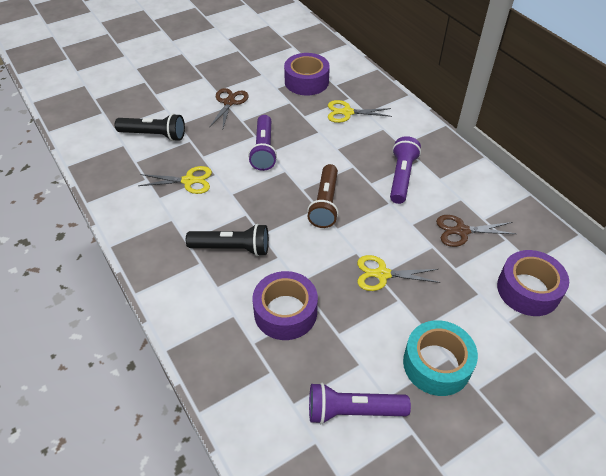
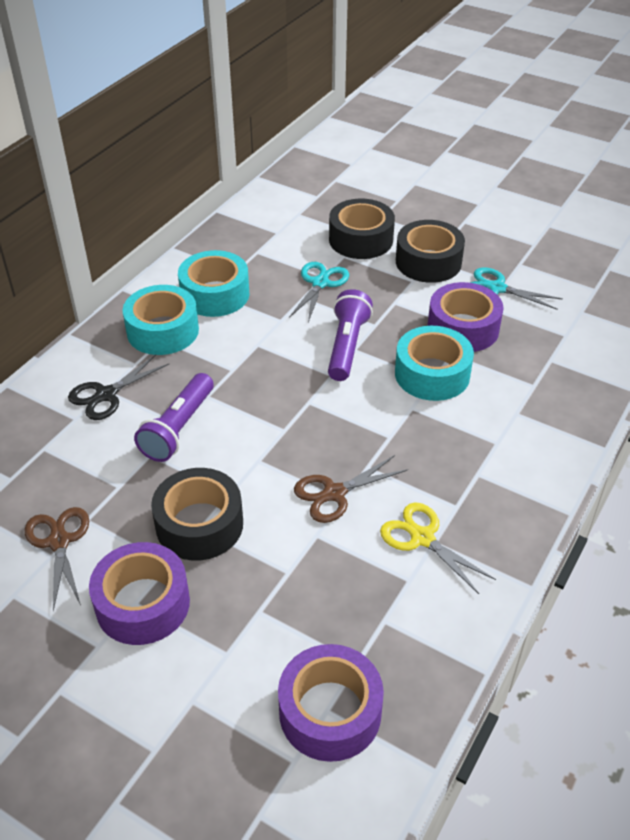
black flashlight: [115,113,185,141] [186,224,269,256] = 2 -> none = 0
black scissors: none = 0 -> [68,355,169,420] = 1
black tape: none = 0 -> [151,468,243,561] [329,199,395,259] [396,220,465,283] = 3
brown flashlight: [307,164,339,228] = 1 -> none = 0
purple flashlight: [248,115,277,171] [309,383,411,424] [390,136,421,204] = 3 -> [134,373,214,462] [328,289,373,381] = 2
turquoise scissors: none = 0 -> [289,262,349,322] [470,267,563,310] = 2
turquoise tape: [403,320,478,396] = 1 -> [123,285,199,355] [178,250,249,317] [395,326,474,401] = 3
yellow scissors: [138,166,212,194] [328,100,392,123] [357,255,441,291] = 3 -> [380,503,496,594] = 1

